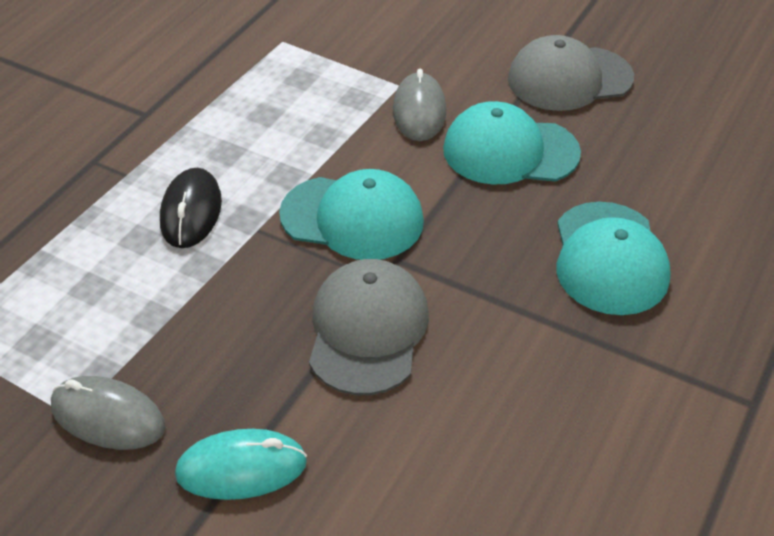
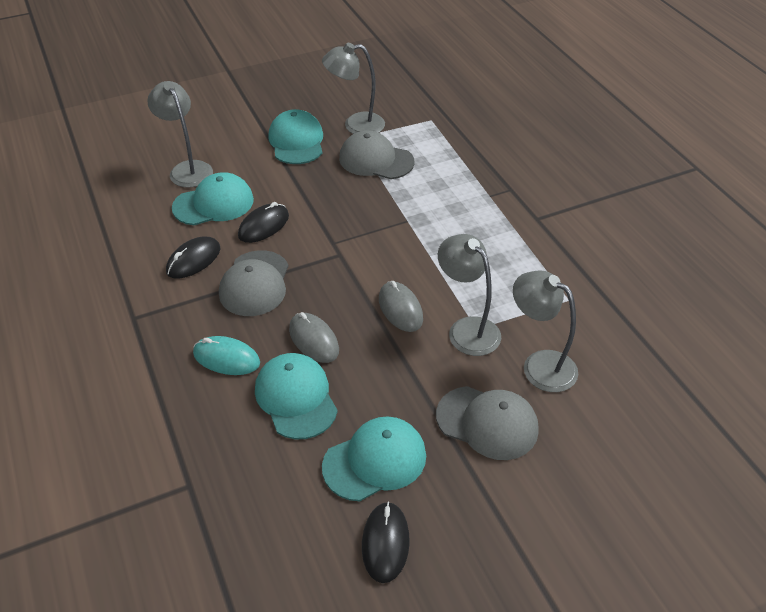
black mouse: [160,168,222,248] = 1 -> [166,237,220,279] [238,202,289,243] [362,502,410,583] = 3
grey cap: [309,259,429,395] [508,35,634,111] = 2 -> [219,250,289,316] [339,131,415,179] [436,386,539,460] = 3
grey lamp: none = 0 -> [147,81,213,188] [322,43,385,134] [438,234,501,356] [513,270,578,392] = 4
turquoise cap: [279,169,424,260] [443,101,581,184] [556,202,671,315] = 3 -> [172,172,254,225] [255,353,338,439] [268,109,323,164] [322,416,426,501] = 4

